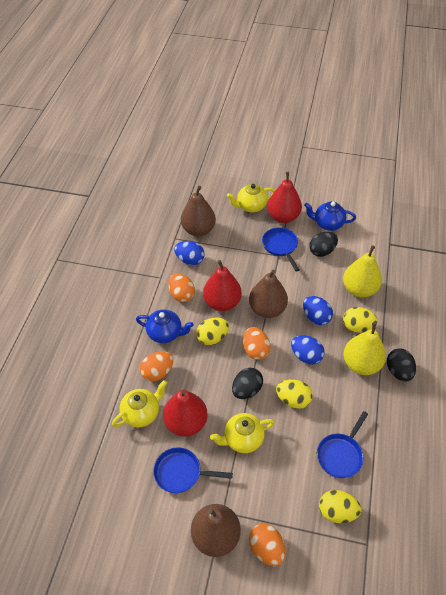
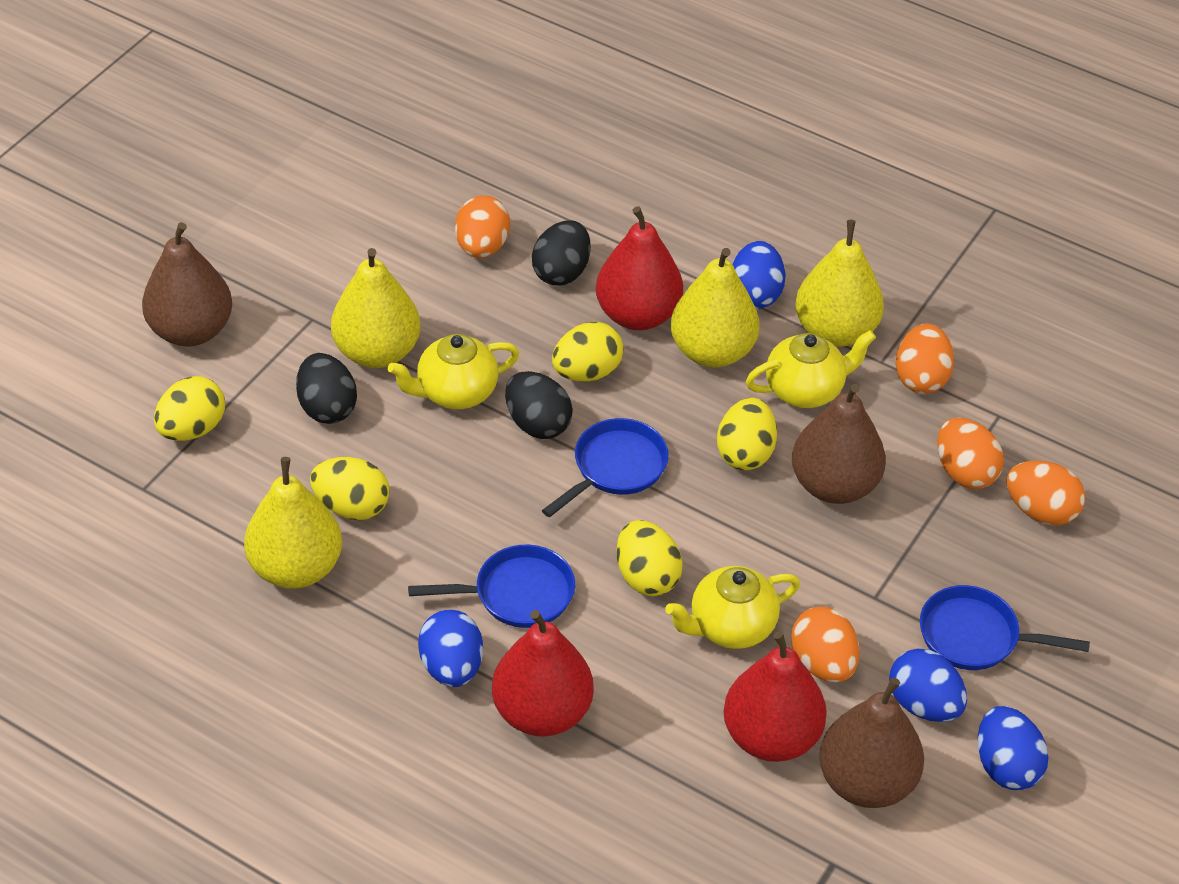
blue egg: [174,241,205,265] [291,335,325,364] [303,296,333,325] = 3 -> [418,610,483,687] [732,241,786,309] [889,649,967,722] [978,706,1048,790] = 4
blue teapot: [136,309,193,343] [304,201,356,231] = 2 -> none = 0
orange egg: [140,351,173,382] [168,273,195,302] [243,327,271,360] [249,523,285,566] = 4 -> [455,195,510,258] [791,607,860,682] [896,323,954,394] [937,417,1004,489] [1006,460,1085,525] = 5
yellow egg: [196,317,229,345] [276,379,313,409] [319,490,362,523] [343,307,378,333] = 4 -> [154,376,225,441] [310,457,389,520] [552,322,623,381] [616,520,683,596] [717,398,777,470] = 5
yellow pear: [343,245,382,298] [344,322,386,375] = 2 -> [244,457,342,589] [331,248,420,368] [671,248,760,368] [795,219,884,347] = 4

